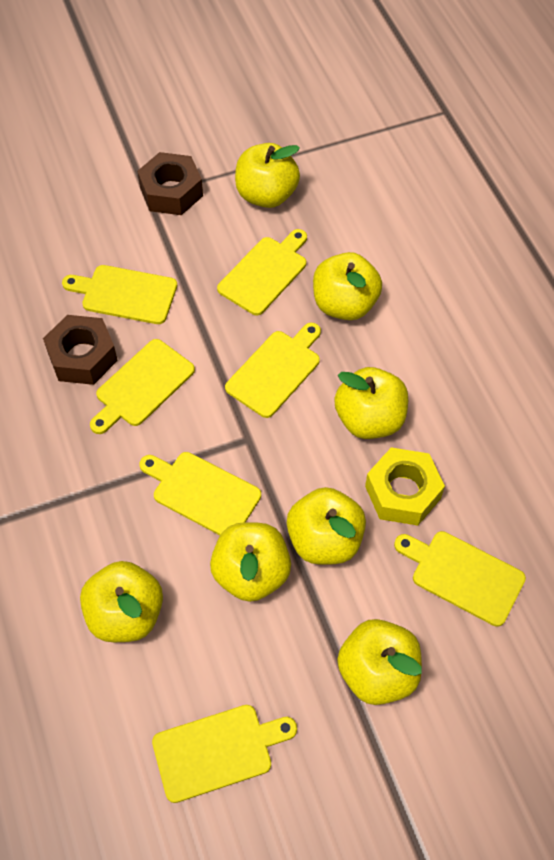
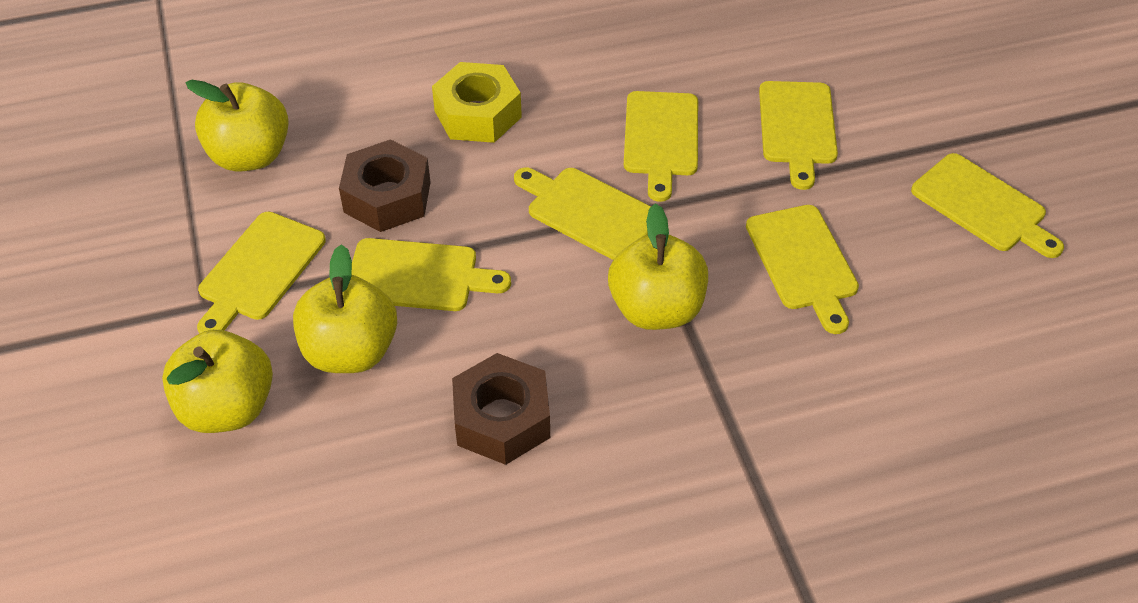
yellow apple: [80,561,163,642] [210,522,291,602] [235,143,300,208] [287,487,366,565] [313,252,382,320] [334,367,408,439] [337,619,422,705] = 7 -> [162,330,273,433] [186,80,289,172] [293,244,397,373] [608,204,708,330] = 4

